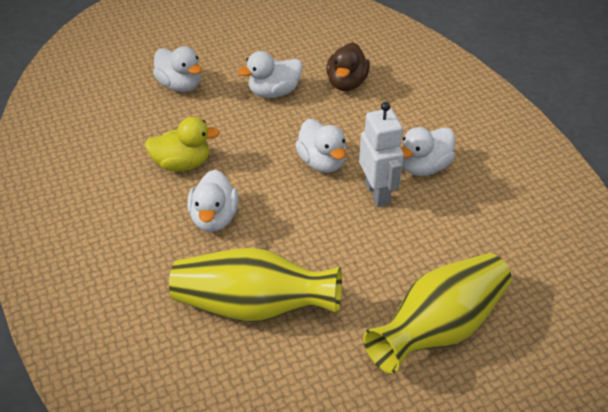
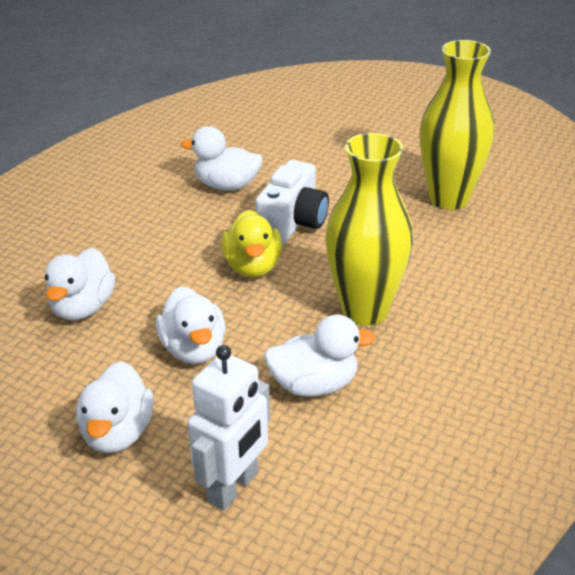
brown duck: [326,42,370,91] = 1 -> none = 0
white camera: none = 0 -> [255,160,329,245] = 1

